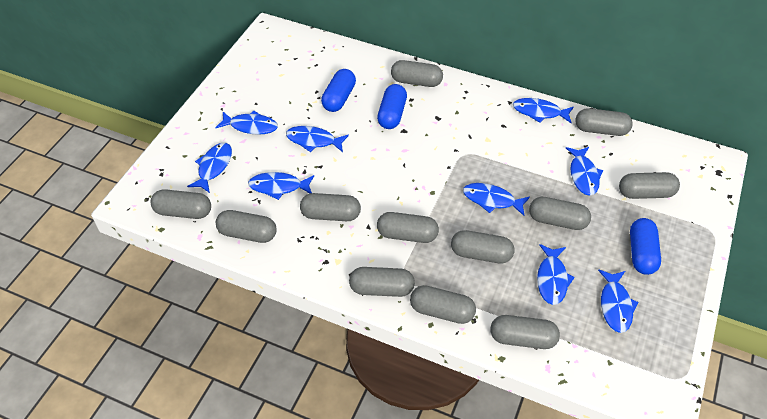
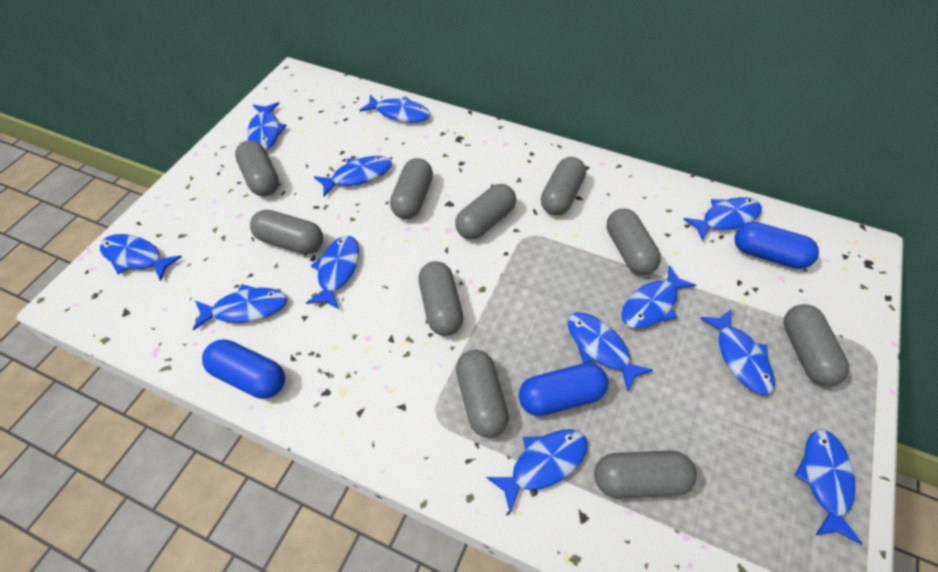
blue fish: [187,143,232,193] [215,111,278,135] [248,172,314,200] [286,126,349,152] [463,183,530,216] [513,98,574,123] [537,244,575,305] [566,147,603,196] [598,269,639,333] = 9 -> [100,234,182,281] [193,284,287,330] [247,102,287,150] [306,236,359,309] [314,156,392,196] [359,94,430,122] [486,429,588,513] [568,312,653,392] [621,265,696,328] [683,197,762,241] [700,309,775,395] [794,429,862,544] = 12
grey capsule: [150,189,211,219] [216,210,277,243] [300,193,361,221] [349,267,415,297] [377,212,439,243] [391,60,443,87] [410,285,476,324] [451,230,514,264] [490,315,560,349] [529,197,591,230] [575,108,633,136] [619,172,680,199] = 12 -> [235,140,279,196] [250,210,323,254] [390,158,433,219] [418,261,464,336] [455,184,516,240] [456,350,509,438] [541,157,586,215] [594,450,697,498] [607,209,661,275] [784,304,849,386] = 10

